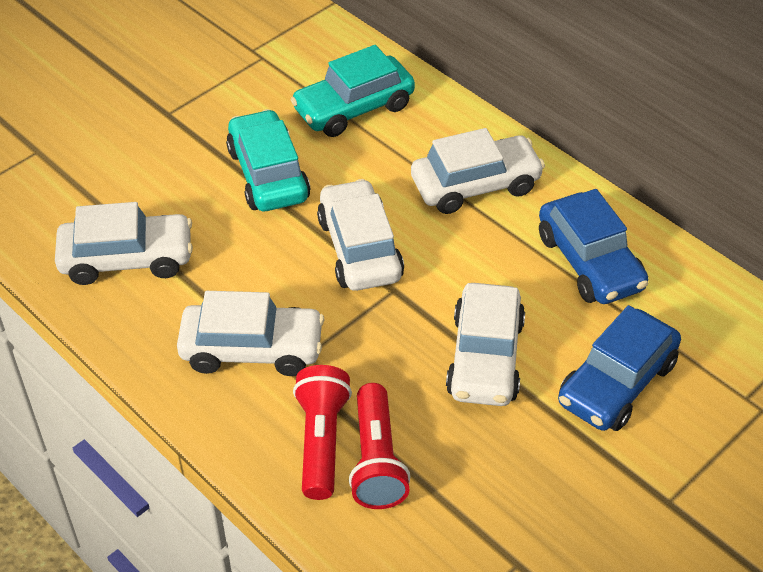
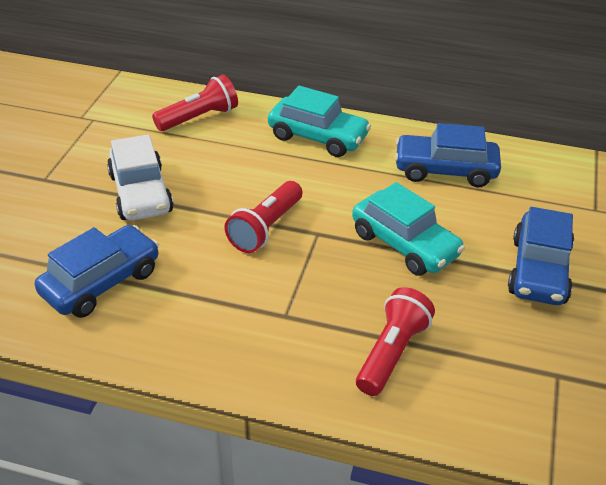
blue car: [539,189,648,304] [558,305,681,431] = 2 -> [35,225,159,318] [394,123,501,187] [508,207,574,305] = 3
red flashlight: [293,365,352,500] [349,383,411,509] = 2 -> [152,75,238,131] [224,181,302,253] [356,287,435,396] = 3
white car: [55,202,193,285] [177,291,324,376] [317,179,404,291] [411,128,545,214] [446,283,525,406] = 5 -> [107,135,174,220] = 1

